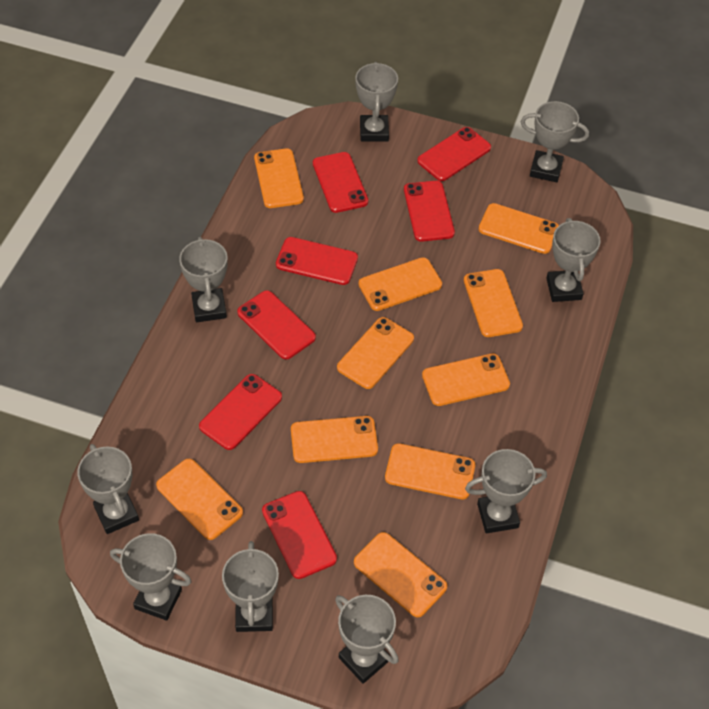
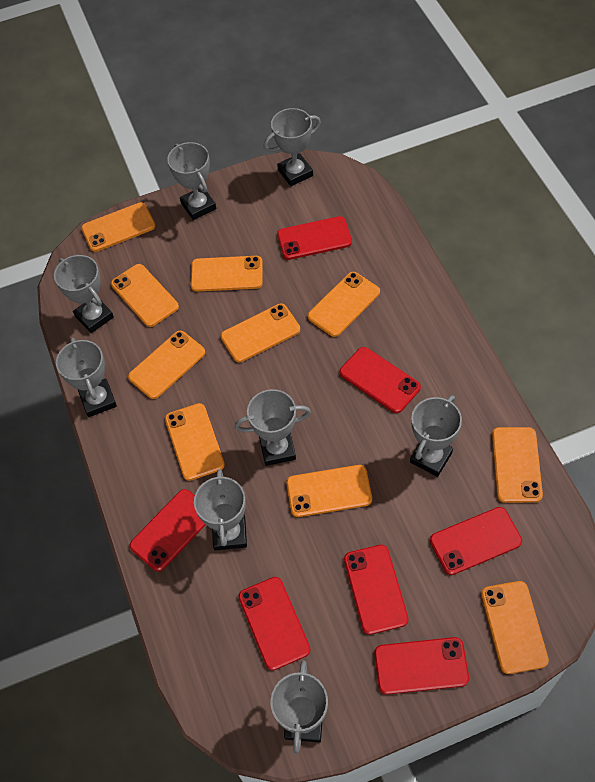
grey trophy: [77,444,139,534] [110,533,192,621] [179,237,228,322] [222,541,279,632] [335,595,399,684] [355,62,398,142] [465,449,547,533] [521,101,589,182] [546,218,601,302] = 9 -> [54,255,114,333] [56,338,117,417] [167,142,216,220] [194,469,247,551] [235,389,311,466] [264,108,321,186] [271,660,328,754] [410,395,462,477] = 8

